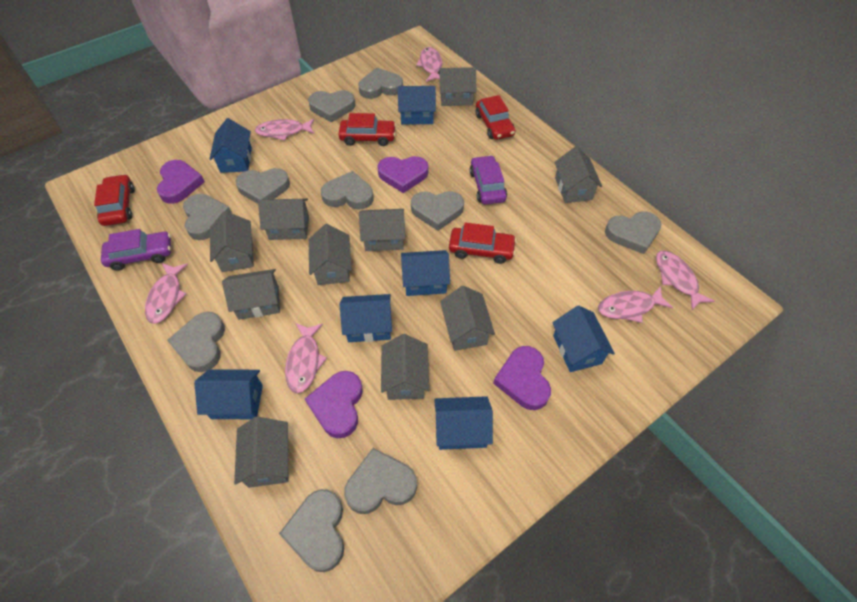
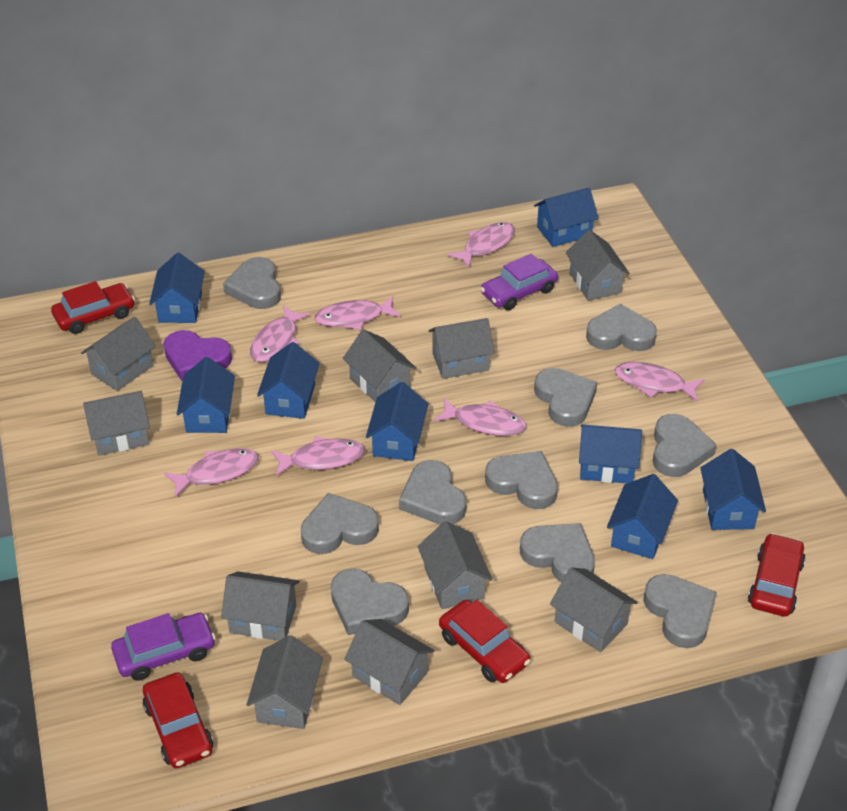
blue house: [194,369,263,419] [209,118,252,173] [340,294,392,342] [398,86,436,125] [401,250,450,296] [434,396,493,450] [552,306,615,372] = 7 -> [149,253,205,323] [177,357,235,433] [257,342,320,419] [366,382,428,461] [534,188,599,247] [579,425,642,483] [607,474,678,559] [700,449,766,530] = 8
pink fish: [145,263,188,324] [255,119,314,141] [285,323,327,393] [416,47,442,82] [598,286,673,323] [656,251,714,310] = 6 -> [164,448,259,498] [250,305,310,362] [271,436,365,476] [315,296,400,330] [434,398,527,436] [447,222,515,268] [615,362,705,401] = 7
purple heart: [157,160,205,204] [305,371,363,439] [377,156,428,193] [493,346,551,410] = 4 -> [163,330,232,381] = 1

